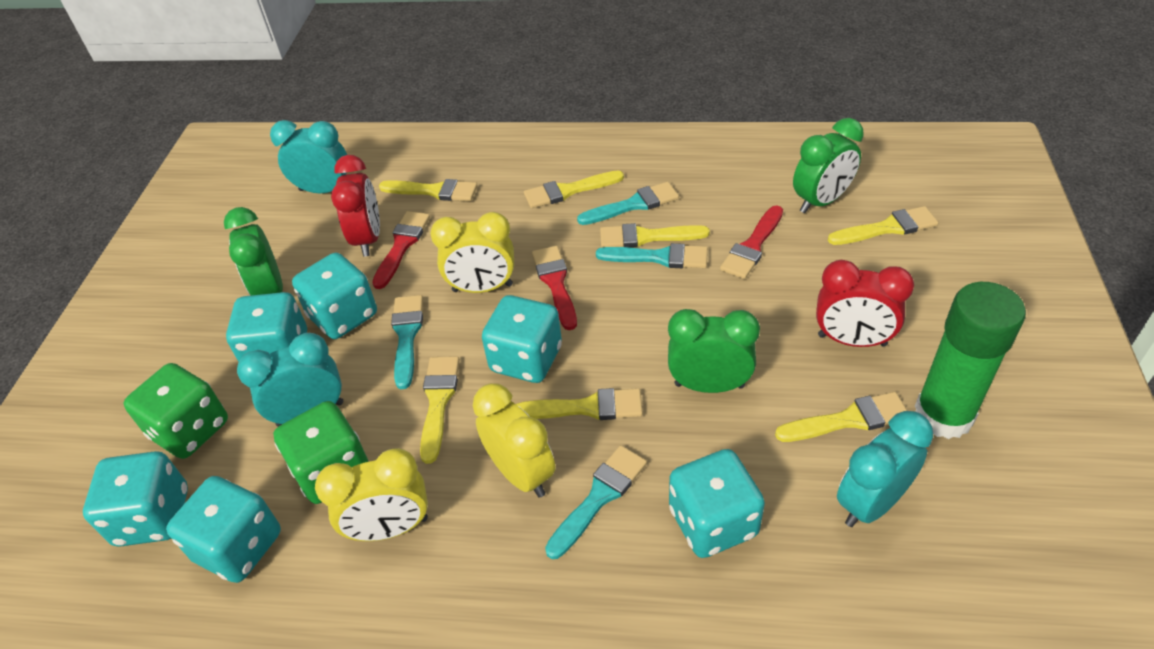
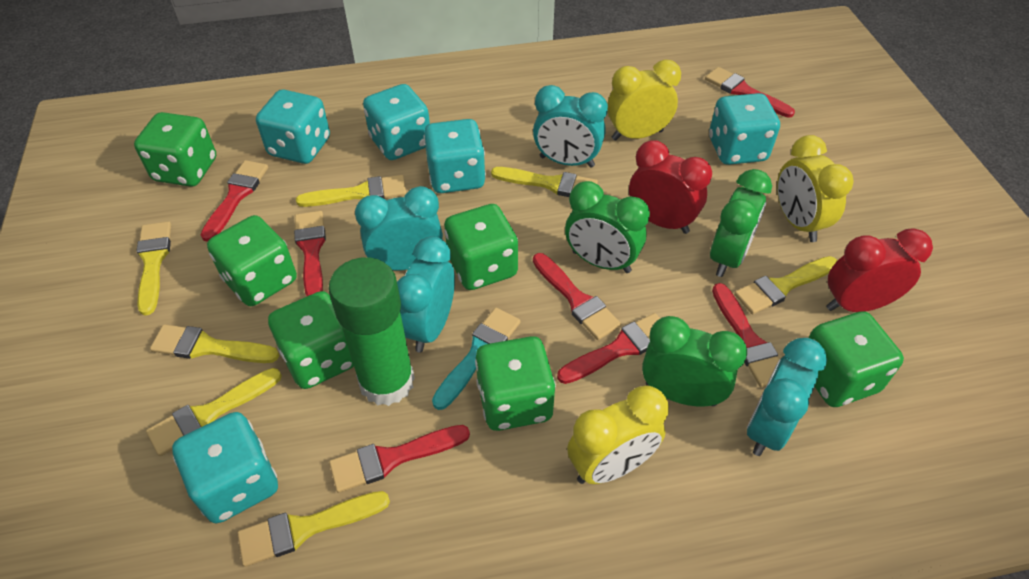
green dice: [124,363,228,459] [273,401,369,504] = 2 -> [134,112,216,187] [207,215,297,306] [268,291,354,389] [444,204,518,290] [475,336,556,431] [808,311,904,407] = 6
red brush: [372,211,430,289] [532,246,577,330] [720,205,783,279] = 3 -> [201,160,268,242] [294,211,326,296] [329,425,470,493] [533,253,621,340] [557,313,660,384] [705,67,795,118] [712,283,779,388] = 7
turquoise brush: [391,295,423,389] [545,445,647,559] [577,182,679,225] [596,243,708,268] = 4 -> [432,308,520,410] = 1
turquoise clock: [237,333,343,427] [270,120,347,193] [837,411,933,527] = 3 -> [355,186,443,271] [397,236,455,353] [533,85,608,167] [747,338,827,456] = 4
turquoise dice: [83,451,188,547] [166,476,281,583] [226,292,307,362] [292,253,377,339] [482,295,562,383] [669,449,765,558] = 6 -> [172,412,278,523] [256,89,330,164] [363,84,430,160] [423,119,486,193] [709,93,780,165] = 5

